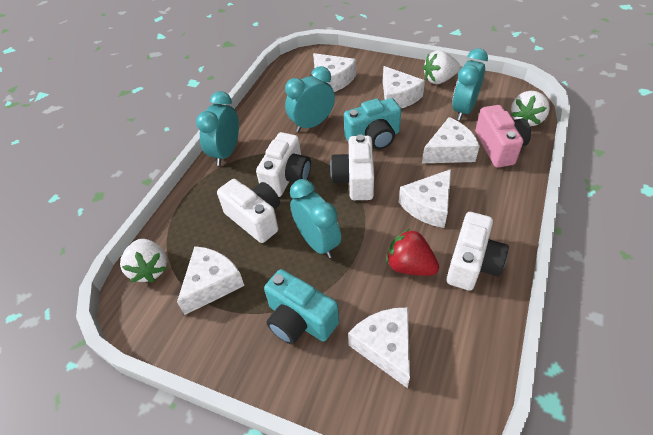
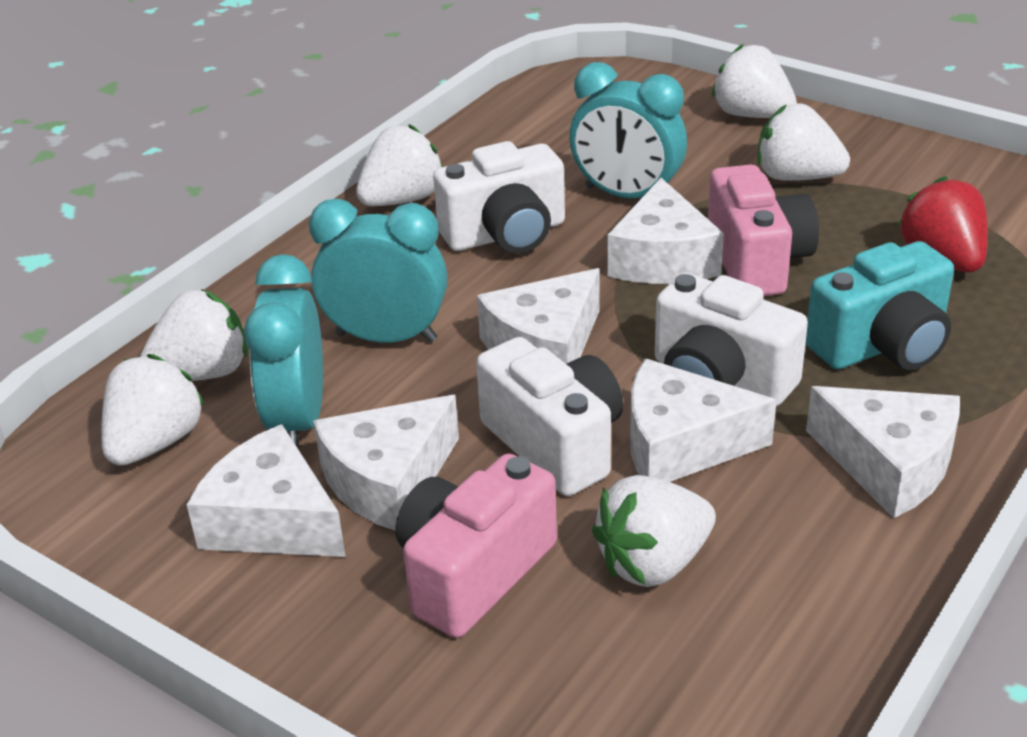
pink camera: [475,105,531,168] = 1 -> [395,454,557,638] [708,164,819,296] = 2
turquoise camera: [264,269,339,345] [344,98,401,150] = 2 -> [806,241,954,370] = 1
turquoise clock: [196,91,239,166] [285,66,335,132] [290,179,341,258] [452,48,488,121] = 4 -> [244,254,323,448] [309,199,448,343] [569,62,687,198] = 3
white camera: [217,179,280,243] [256,132,311,197] [330,134,374,200] [446,212,509,291] = 4 -> [433,141,565,254] [476,337,623,496] [655,273,808,407] = 3
white strawberry: [120,239,167,283] [423,50,460,84] [511,91,550,126] = 3 -> [101,354,205,466] [140,289,247,381] [356,124,443,206] [592,475,716,587] [712,44,797,118] [758,103,850,181] = 6

